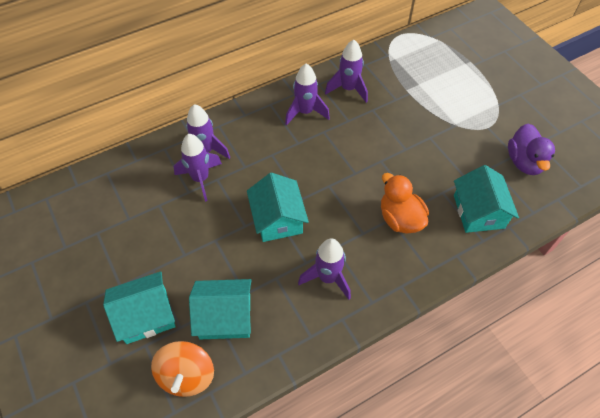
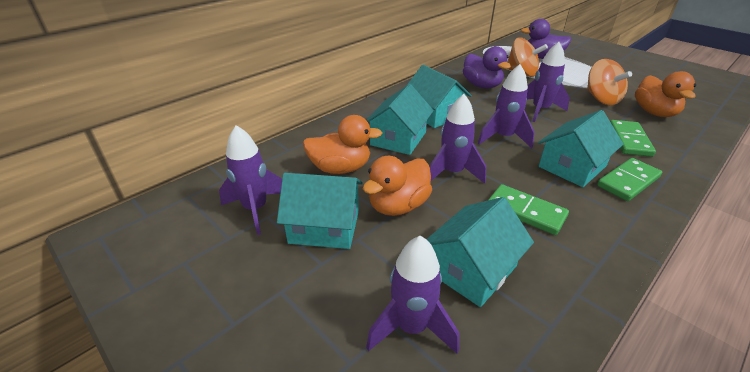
green domino: none = 0 -> [488,184,569,235] [597,158,662,201] [610,120,656,157] = 3
orange duck: [381,173,429,234] = 1 -> [303,115,382,174] [363,156,432,216] [635,71,696,117] = 3
orange spinning top: [151,341,214,397] = 1 -> [507,38,548,77] [587,59,632,105] = 2
purple duck: [508,123,555,175] = 1 -> [463,46,511,89] [521,19,571,59] = 2
turquoise house: [103,271,176,344] [189,279,251,339] [247,173,309,242] [454,165,519,233] = 4 -> [277,173,363,249] [367,84,434,155] [406,65,472,128] [426,197,534,307] [538,110,623,187] = 5

